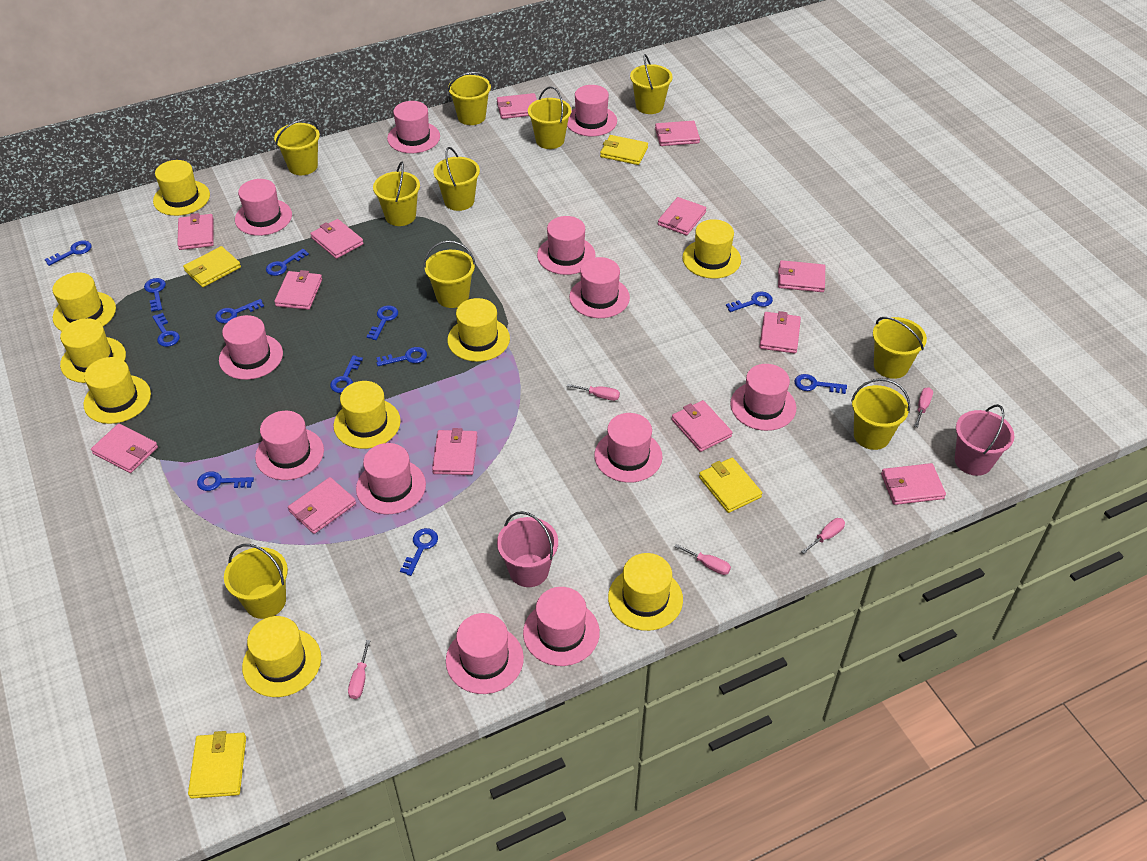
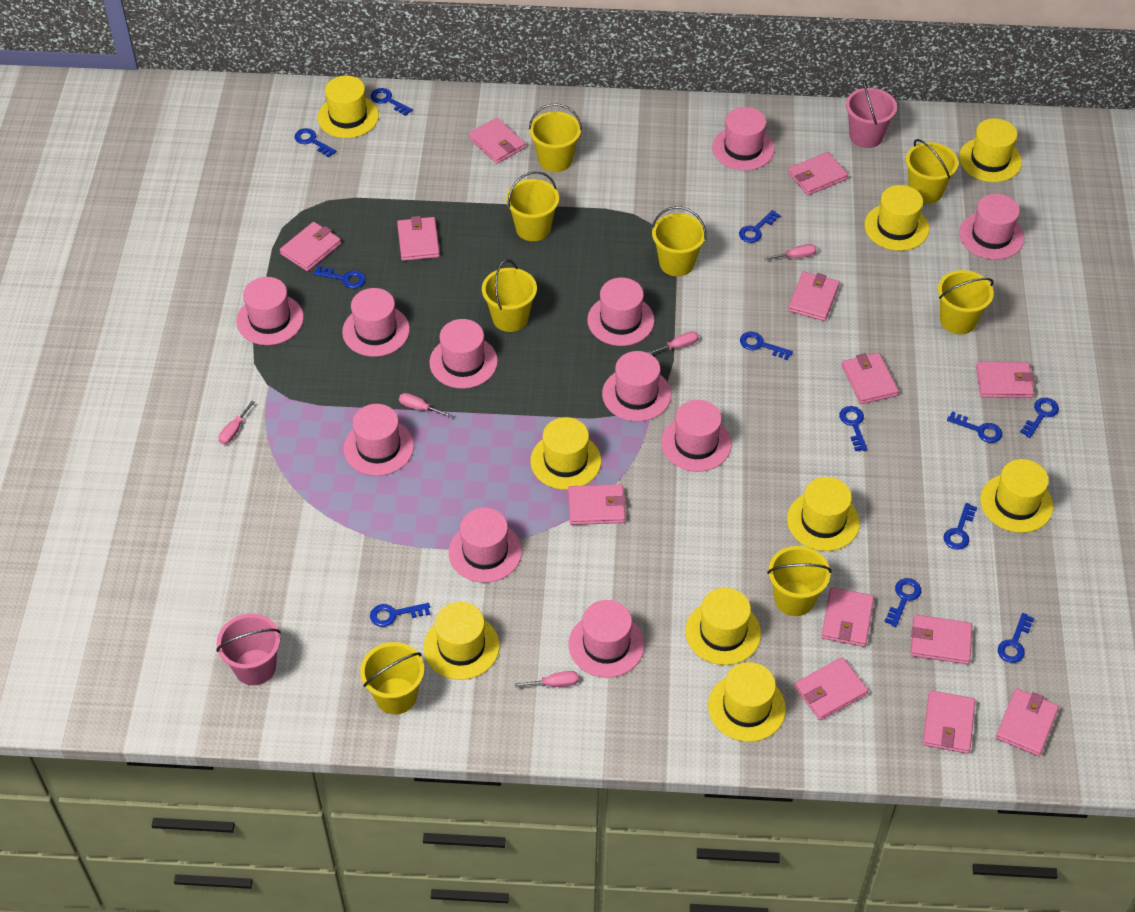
pink hat: [219,315,283,380] [235,179,292,236] [255,411,324,480] [356,443,426,514] [387,101,440,154] [446,613,524,694] [523,587,600,666] [537,216,596,275] [567,85,617,136] [569,257,630,318] [594,413,663,483] [730,364,796,431] = 12 -> [236,277,304,345] [342,288,410,357] [343,404,414,476] [429,319,498,389] [449,508,522,583] [568,600,645,678] [587,278,654,346] [602,351,671,422] [661,400,732,472] [712,107,774,171] [959,194,1025,260] = 11
yellow bucket: [224,544,288,619] [274,119,320,175] [373,162,420,226] [424,240,476,308] [434,147,480,211] [448,72,491,125] [528,86,571,149] [630,54,672,114] [851,378,910,450] [873,317,927,379] = 10 -> [360,642,424,715] [482,259,537,332] [506,171,559,241] [529,103,582,172] [652,206,706,276] [767,546,831,616] [906,139,958,204] [938,270,994,334] = 8
yellow wallet: [183,246,241,287] [188,731,246,798] [600,135,648,165] [699,458,762,513] = 4 -> none = 0

